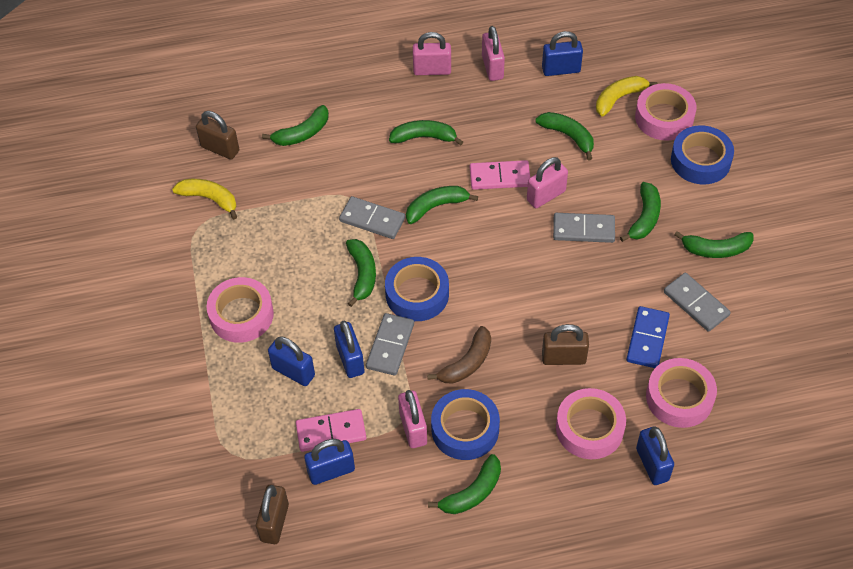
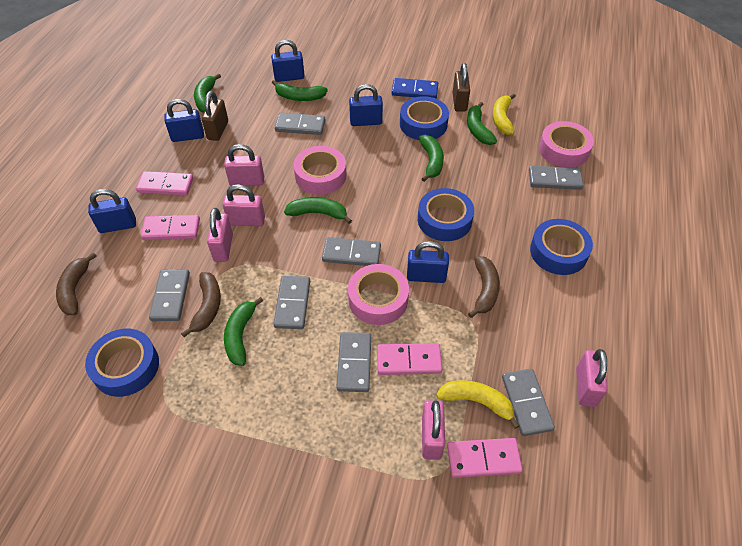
blue tape: [385,257,449,321] [431,389,500,460] [671,126,734,184] = 3 -> [85,329,159,397] [400,96,449,140] [418,188,474,241] [530,219,593,275] = 4
brown banana: [427,326,491,384] = 1 -> [56,252,97,315] [181,272,221,337] [468,256,500,318] = 3
brown padlock: [196,111,239,159] [256,485,289,544] [542,324,589,365] = 3 -> [201,91,228,141] [453,63,470,112] = 2
green banana: [262,105,329,146] [346,239,376,307] [389,120,463,146] [406,186,478,224] [428,454,501,514] [535,112,594,161] [620,182,661,242] [674,231,754,258] = 8 -> [194,73,221,113] [224,297,263,366] [272,80,328,101] [284,197,352,224] [419,135,444,182] [467,102,497,145] = 6
grey domino: [339,196,405,239] [366,313,414,376] [553,213,615,243] [664,273,731,332] = 4 -> [149,269,190,321] [273,276,310,329] [275,113,325,135] [322,237,381,266] [336,332,371,392] [502,369,555,436] [529,166,584,190] = 7
pink domino: [296,409,366,452] [470,160,530,190] = 2 -> [136,171,194,195] [141,215,200,240] [377,343,442,375] [447,438,523,478] = 4
pink padlock: [398,390,427,448] [413,32,451,75] [482,26,505,81] [527,157,568,208] = 4 -> [207,208,233,262] [222,184,265,226] [224,144,264,186] [422,400,445,460] [576,349,608,407] = 5
pink tape: [207,277,274,343] [556,388,626,459] [635,83,696,140] [646,358,717,428] = 4 -> [293,146,347,195] [348,264,409,325] [539,121,594,168] = 3

